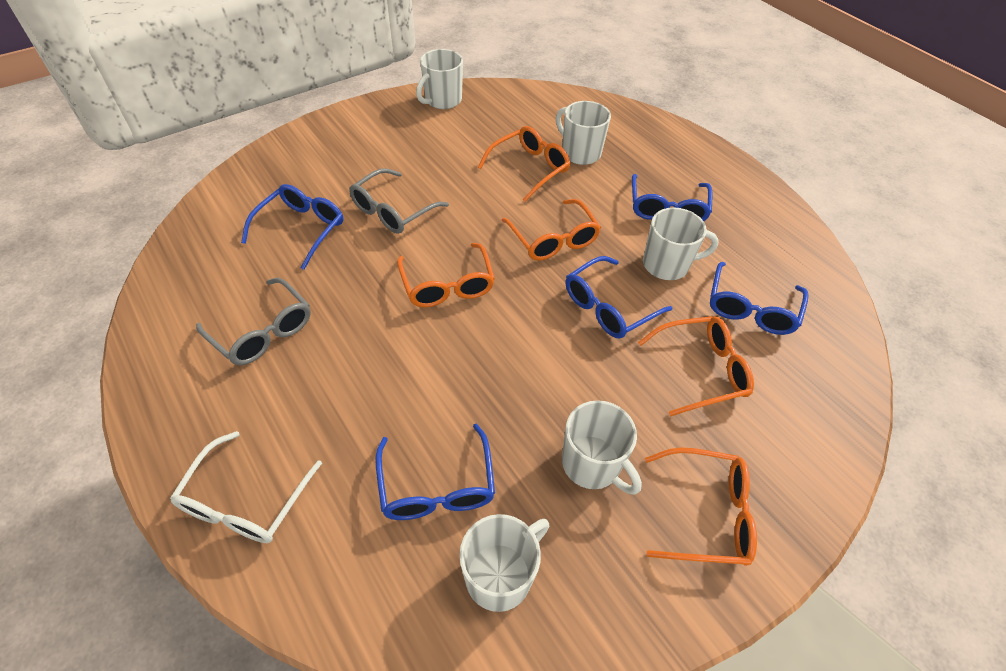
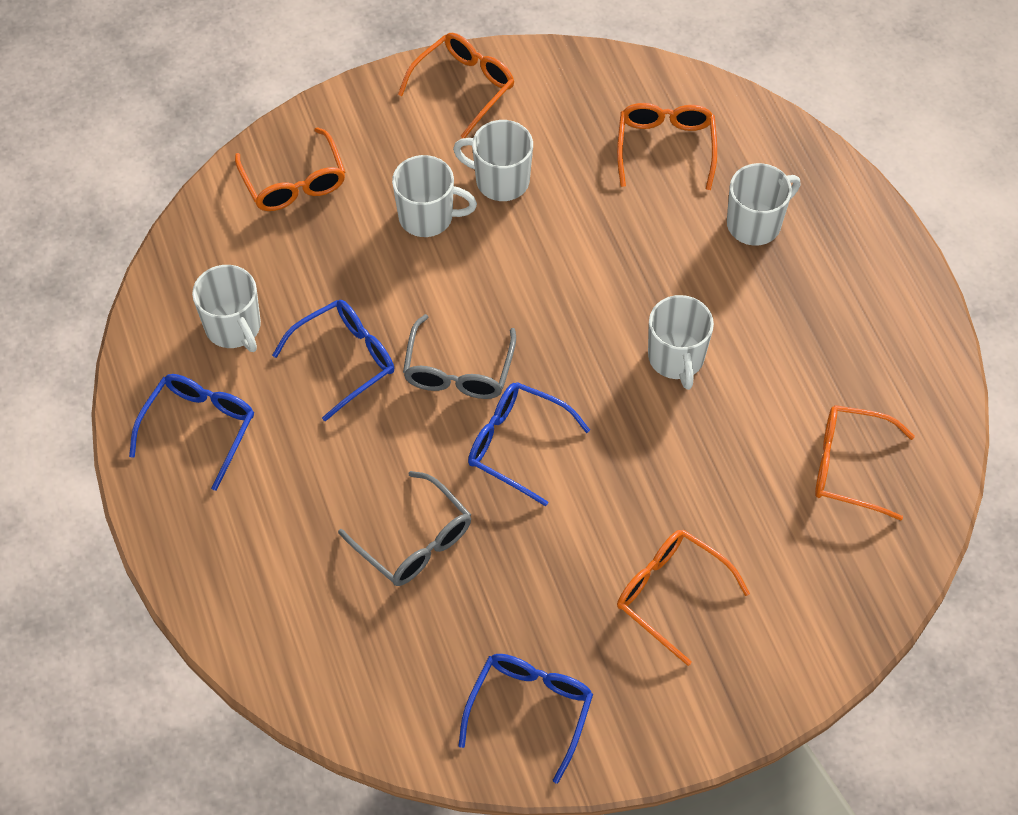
blue glasses: [241,184,343,270] [375,423,495,520] [566,256,673,339] [632,174,712,221] [710,262,808,335] = 5 -> [129,374,254,491] [272,300,394,421] [459,654,593,784] [468,382,590,506] = 4
white glasses: [170,431,322,543] = 1 -> none = 0

